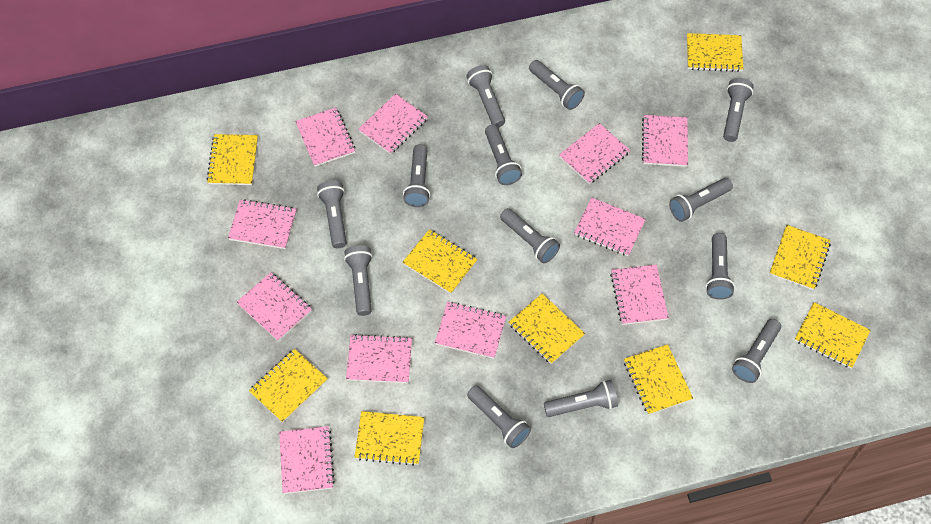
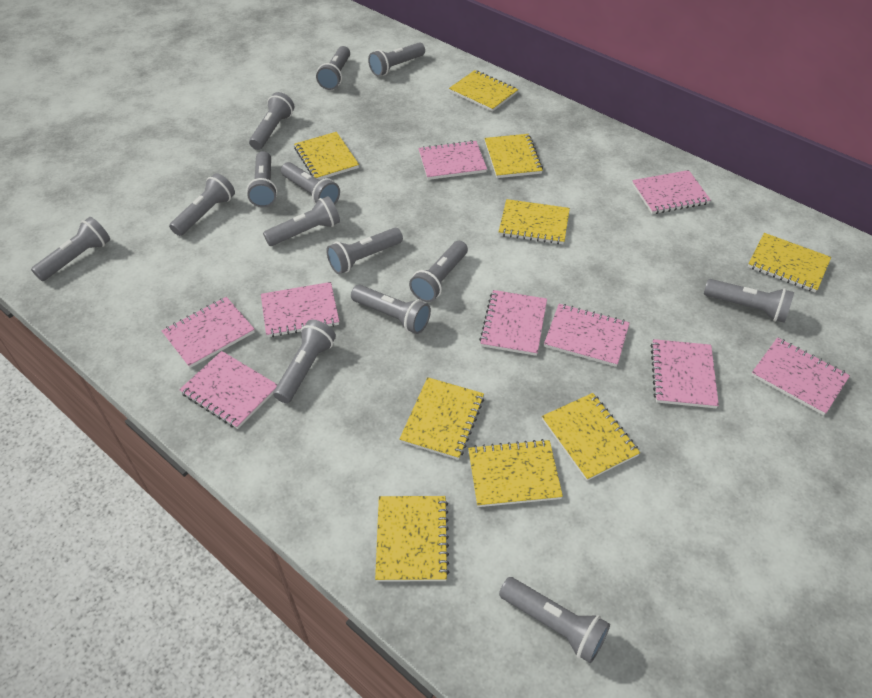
grey flashlight: [317,181,347,248] [344,245,372,316] [403,144,431,207] [466,65,505,127] [467,386,531,448] [485,125,522,185] [500,208,560,263] [529,60,585,110] [544,380,618,417] [669,178,733,222] [706,233,735,300] [723,78,754,142] [732,319,781,383] = 13 -> [31,217,110,281] [169,173,235,236] [247,151,277,207] [249,92,294,150] [263,196,340,246] [273,320,336,403] [281,162,340,205] [316,46,350,90] [326,228,403,274] [351,285,431,334] [368,42,425,76] [409,241,468,302] [499,577,610,663] [704,279,794,323] = 14
pink notebook: [228,199,296,249] [236,272,312,341] [279,426,335,494] [295,107,356,167] [346,334,412,383] [358,94,428,154] [435,302,506,359] [559,123,630,184] [574,198,646,256] [610,265,669,325] [642,115,688,167] = 11 -> [162,297,255,368] [179,351,278,429] [261,282,339,337] [418,140,487,180] [479,290,547,356] [544,304,630,367] [632,170,711,214] [651,339,719,408] [751,337,850,415] = 9

